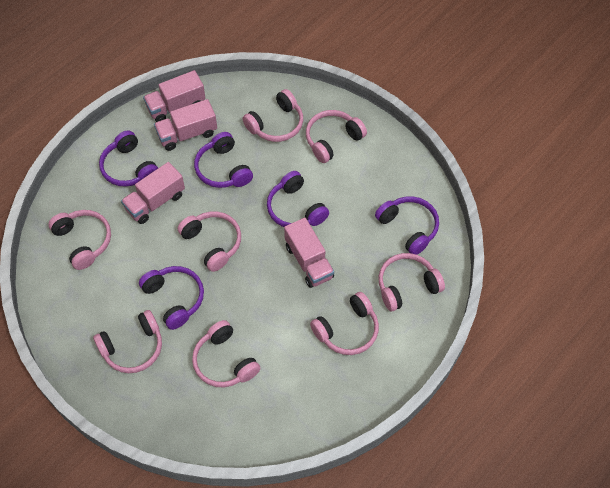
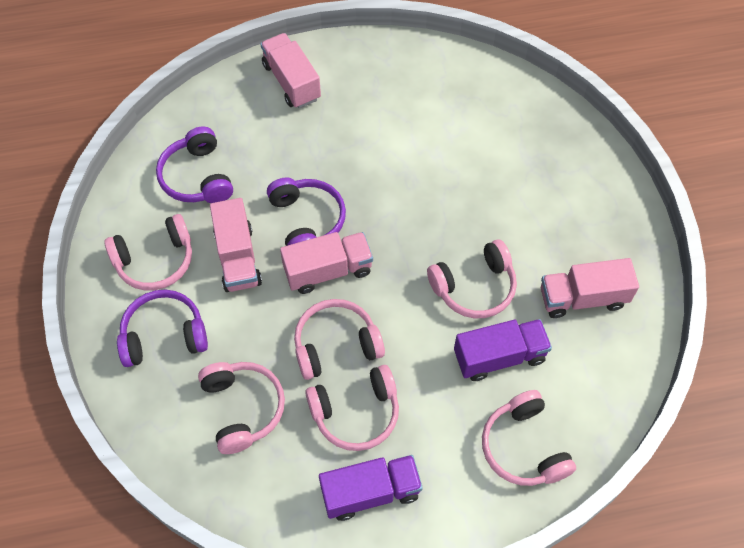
pink headphones: [48,210,111,270] [93,310,162,373] [178,211,241,272] [192,320,260,387] [243,89,303,142] [306,110,367,163] [310,292,379,355] [378,253,445,311] = 8 -> [104,214,192,290] [198,362,285,454] [294,299,385,380] [305,365,399,451] [427,240,517,318] [482,390,576,486] = 6
purple headphones: [99,130,158,187] [139,266,204,330] [194,132,253,188] [267,171,329,227] [375,196,439,255] = 5 -> [117,290,208,367] [156,127,233,203] [267,177,346,246] = 3
purple truck: none = 0 -> [319,455,423,521] [454,319,552,381] = 2

